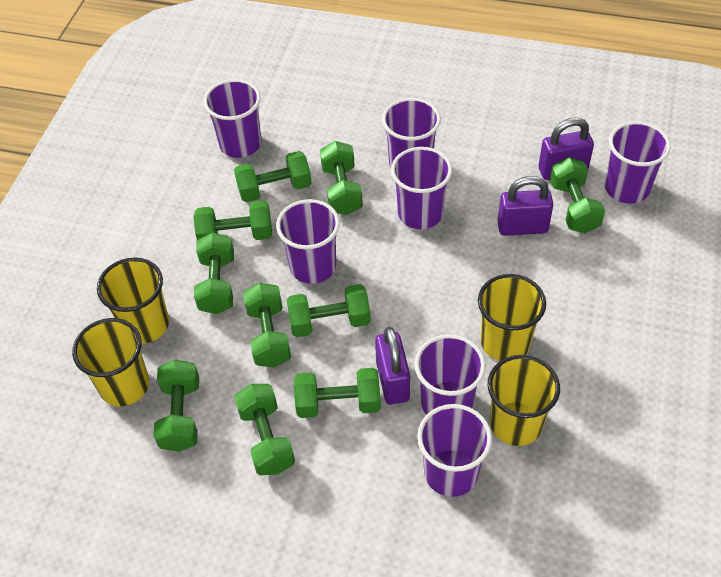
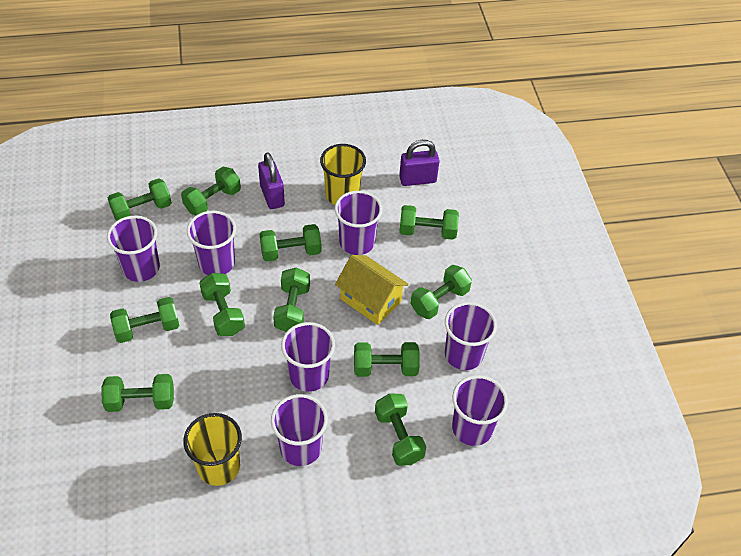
green dumbbell: [153,359,199,452] [194,200,272,240] [194,232,234,314] [234,151,311,202] [234,384,295,475] [243,283,291,368] [287,284,371,337] [294,368,381,418] [320,141,363,215] [550,157,605,233] = 10 -> [101,374,174,412] [108,178,172,221] [110,297,180,343] [181,167,241,215] [199,273,245,336] [260,224,321,262] [273,267,310,332] [354,342,420,377] [375,394,426,466] [399,205,459,240] [411,265,472,319] = 11
purple padlock: [375,327,410,405] [498,176,554,236] [538,118,594,180] = 3 -> [258,152,285,209] [399,140,440,186] = 2
yellow cup: [72,318,149,406] [97,257,169,344] [478,274,546,361] [488,355,560,446] = 4 -> [183,413,242,486] [320,144,366,205] = 2
yellow house: none = 0 -> [335,255,409,325] = 1

